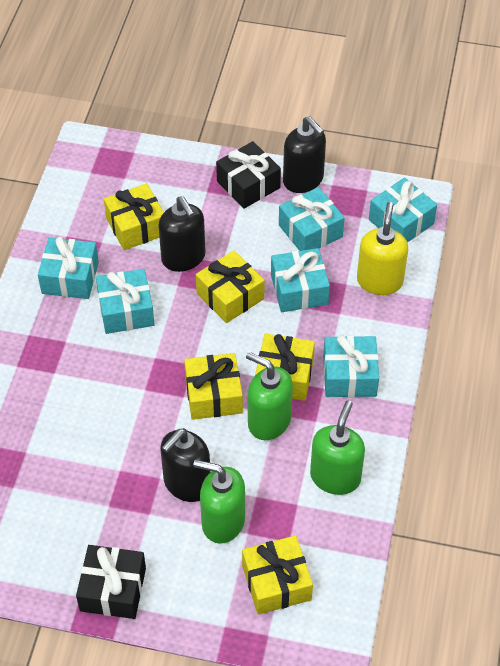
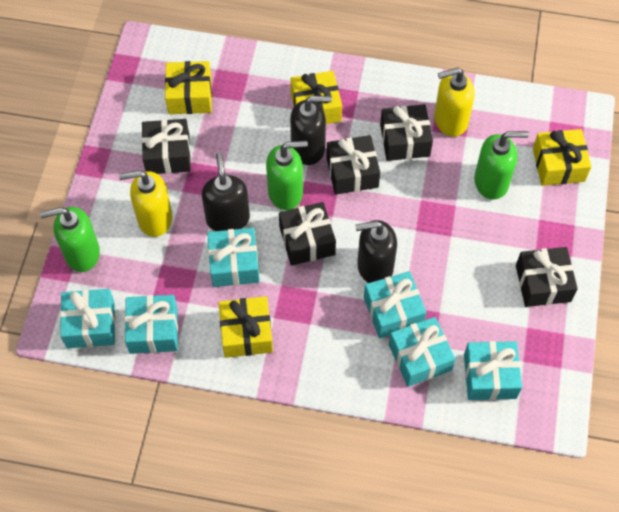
black gift: [76,545,146,619] [216,141,281,209] = 2 -> [142,119,191,174] [279,202,336,266] [326,135,380,195] [380,104,433,161] [516,247,578,307] = 5
yellow gift: [104,183,164,250] [184,353,243,420] [196,250,265,323] [242,535,313,615] [255,333,315,401] = 5 -> [165,61,212,114] [219,296,273,358] [291,71,342,124] [533,129,592,186] = 4
yellow soap dispenser: [357,202,408,295] = 1 -> [119,170,173,237] [434,67,475,137] = 2

